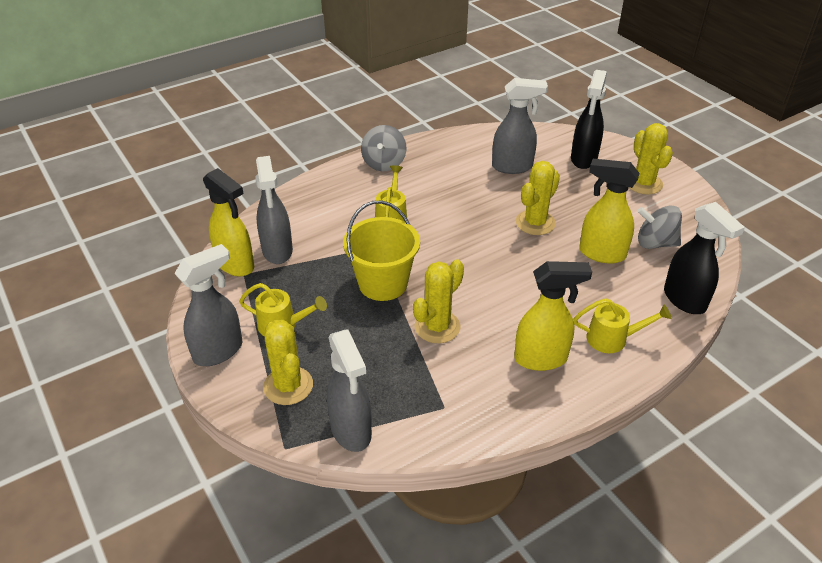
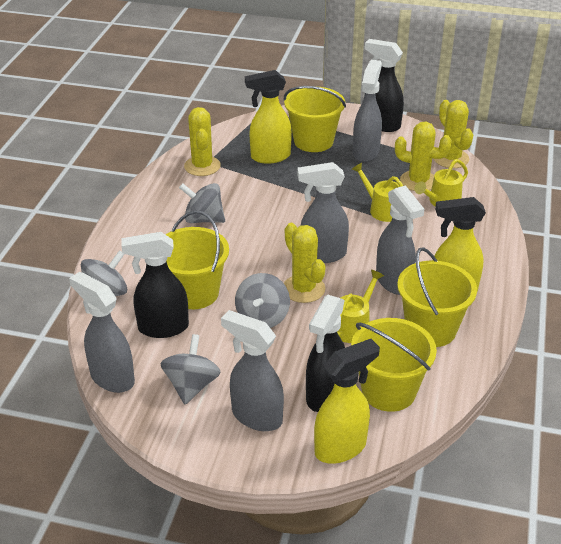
black spray bottle: [571,70,607,169] [664,202,745,314] = 2 -> [121,232,189,338] [306,294,345,412] [365,39,404,132] = 3
grey spinning top: [361,125,406,171] [637,206,682,249] = 2 -> [81,250,127,296] [160,334,221,404] [179,183,225,223] [235,273,290,328] = 4
grey spray bottle: [174,244,242,366] [255,156,293,264] [327,330,372,452] [492,78,548,174] = 4 -> [69,272,135,393] [221,310,284,431] [297,162,349,263] [353,60,382,162] [376,185,424,295] = 5
yellow bucket: [343,201,420,301] = 1 -> [165,210,229,309] [284,86,346,152] [351,318,437,412] [397,247,477,347] = 4

